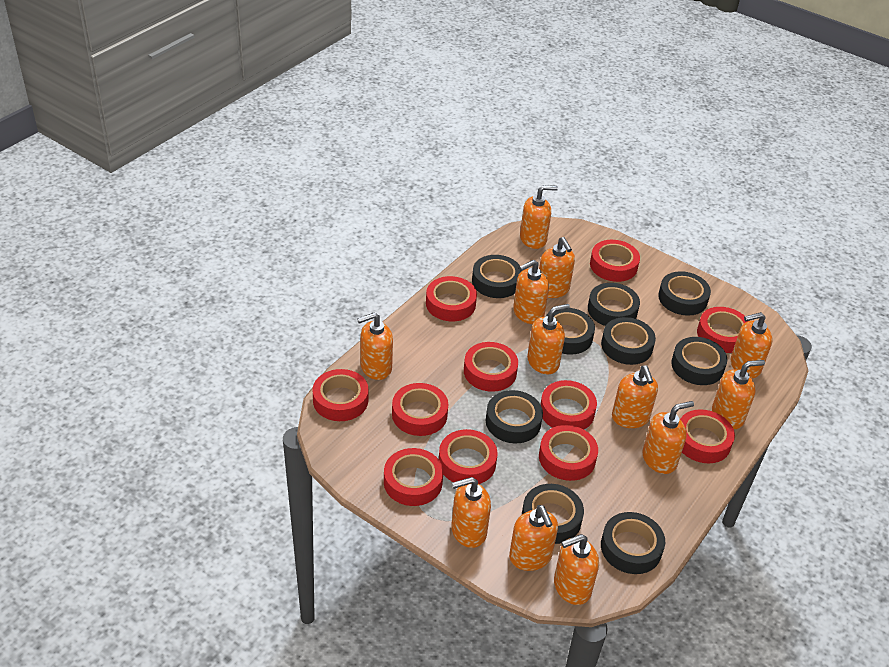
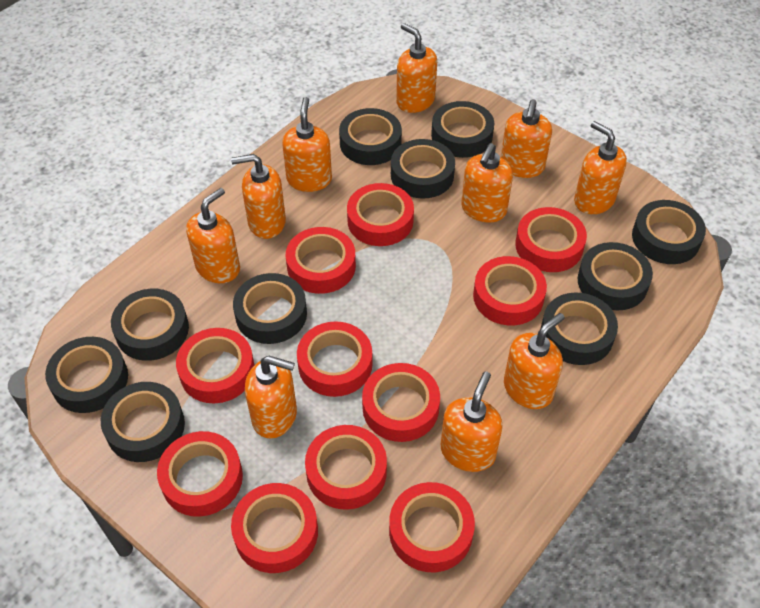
black tape: [472,255,521,298] [486,390,543,443] [522,484,584,544] [545,308,595,354] [588,283,640,326] [601,317,656,365] [601,512,665,574] [658,271,711,316] [671,337,727,385] = 9 -> [45,337,128,413] [101,382,185,462] [111,289,189,361] [233,273,307,344] [339,108,402,165] [391,139,455,198] [431,101,494,158] [541,292,618,365] [578,242,653,310] [632,200,706,264] = 10
orange soap dispenser: [357,313,393,380] [451,477,491,548] [509,505,558,571] [513,259,549,324] [520,185,558,249] [527,304,570,374] [539,237,575,298] [554,534,599,605] [612,365,658,428] [642,401,694,474] [712,360,765,429] [731,312,772,378] = 12 -> [186,188,240,283] [231,154,286,239] [245,356,297,439] [282,97,332,192] [396,23,437,113] [441,371,503,472] [461,143,513,223] [501,99,552,178] [504,313,565,409] [574,121,627,214] = 10

